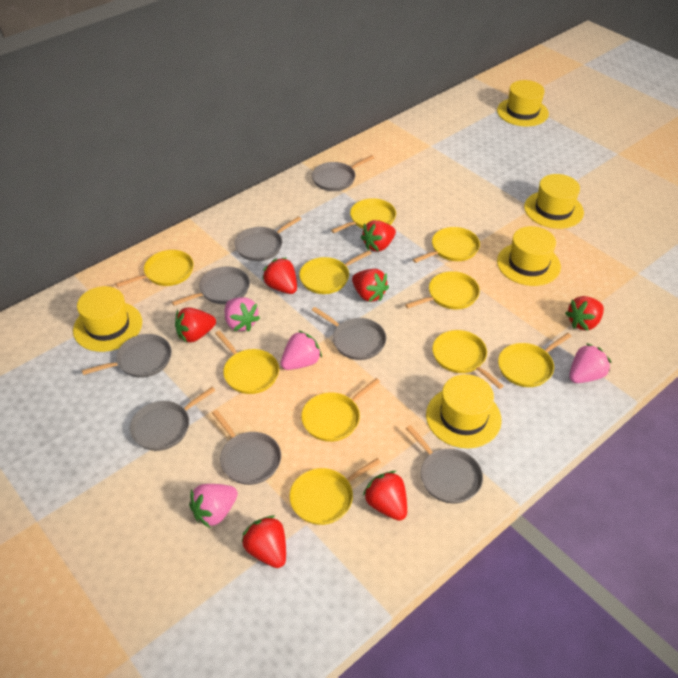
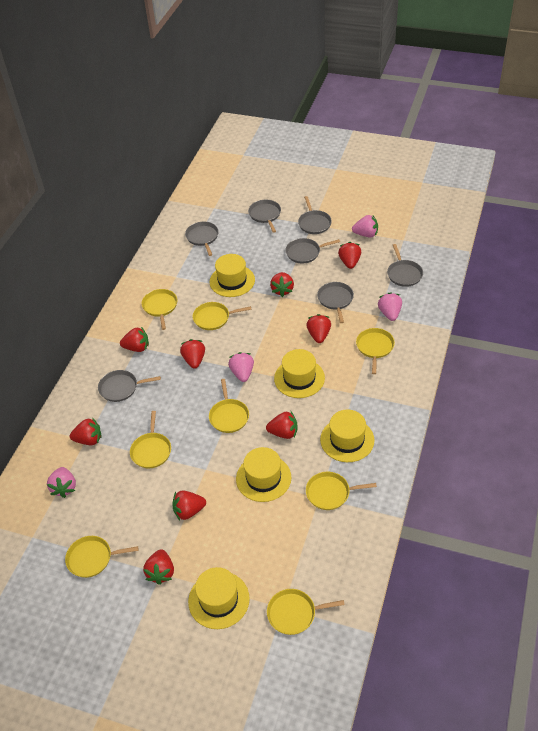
grey pan: [82,334,172,378] [130,387,215,451] [172,267,250,306] [212,410,281,485] [234,216,301,261] [312,155,374,191] [312,307,386,360] [406,425,483,503] = 8 -> [98,370,161,402] [185,222,219,256] [248,200,281,233] [286,238,340,264] [298,196,332,234] [317,282,354,323] [387,244,423,287] = 7
red strawberry: [175,307,216,343] [241,515,286,568] [262,257,297,294] [352,269,389,302] [361,220,396,252] [363,471,407,521] [565,296,604,331] = 7 -> [70,417,102,445] [120,327,149,352] [143,549,174,585] [172,490,206,520] [180,339,205,369] [266,412,298,439] [270,272,294,297] [306,314,331,343] [338,242,361,269] = 9
yellow pan: [116,250,194,287] [215,330,279,394] [289,458,381,525] [299,250,372,294] [301,378,380,442] [331,198,396,233] [405,271,480,310] [413,227,480,263] [432,330,503,389] [498,333,571,387] = 10 -> [65,536,139,578] [130,411,171,468] [142,289,177,330] [193,302,251,330] [209,379,249,433] [267,589,345,635] [306,472,377,510] [356,328,395,374] = 8

